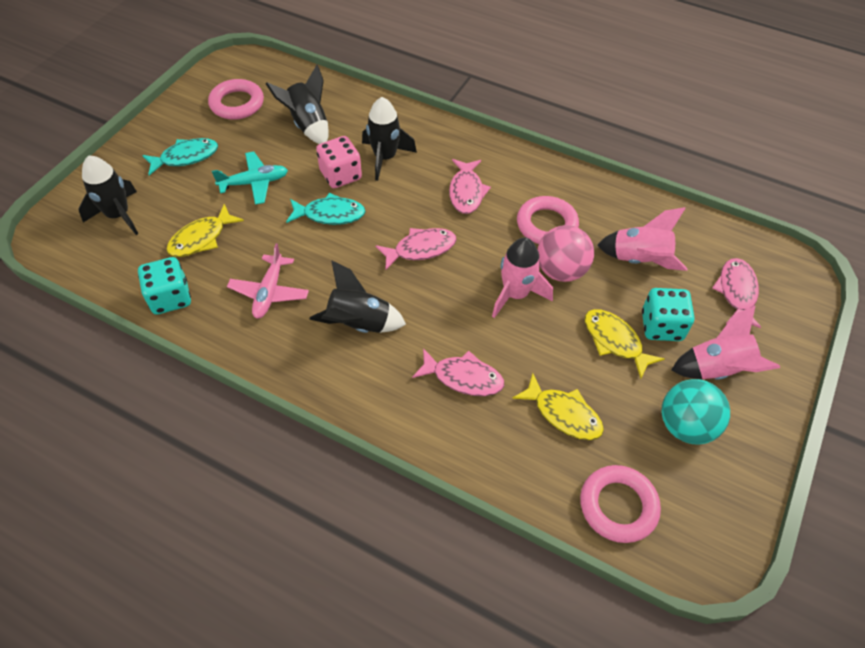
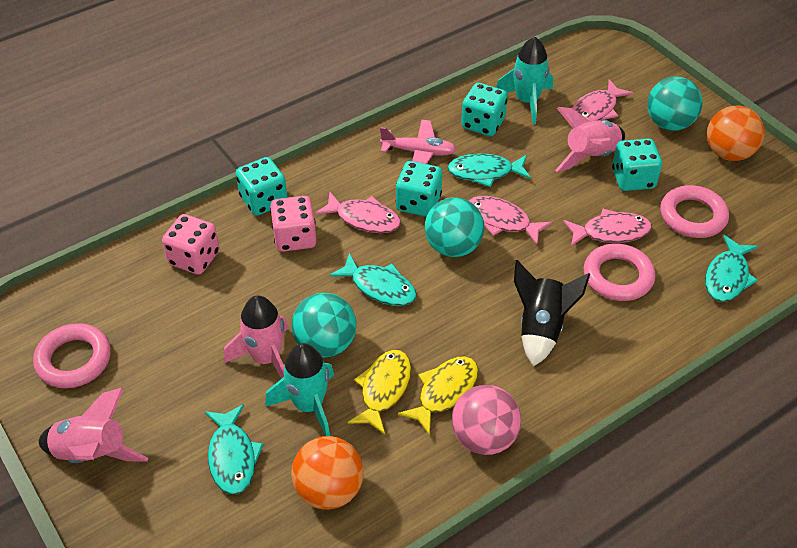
black rocket: [79,155,139,235] [266,65,329,144] [309,261,406,333] [362,97,417,181] = 4 -> [514,260,590,367] = 1
orange ball: none = 0 -> [291,436,364,510] [707,106,765,161] = 2
pink dice: [316,136,362,188] = 1 -> [162,214,220,275] [270,196,316,252] = 2
turquoise ball: [661,379,730,445] = 1 -> [292,293,356,358] [425,197,484,257] [647,76,703,131] = 3
turquoise dice: [138,257,191,315] [642,288,694,341] = 2 -> [236,157,288,216] [396,161,442,217] [461,83,508,136] [612,138,662,191] = 4
turquoise fish: [142,138,218,175] [286,193,366,225] = 2 -> [204,404,264,495] [329,253,417,306] [447,153,531,187] [705,235,758,302] = 4
turquoise plane: [212,151,288,205] = 1 -> none = 0
turquoise rocket: none = 0 -> [265,343,334,436] [496,37,553,124] = 2
yellow fish: [166,204,244,257] [512,373,604,440] [585,309,664,379] = 3 -> [348,350,411,434] [398,356,478,436] = 2

